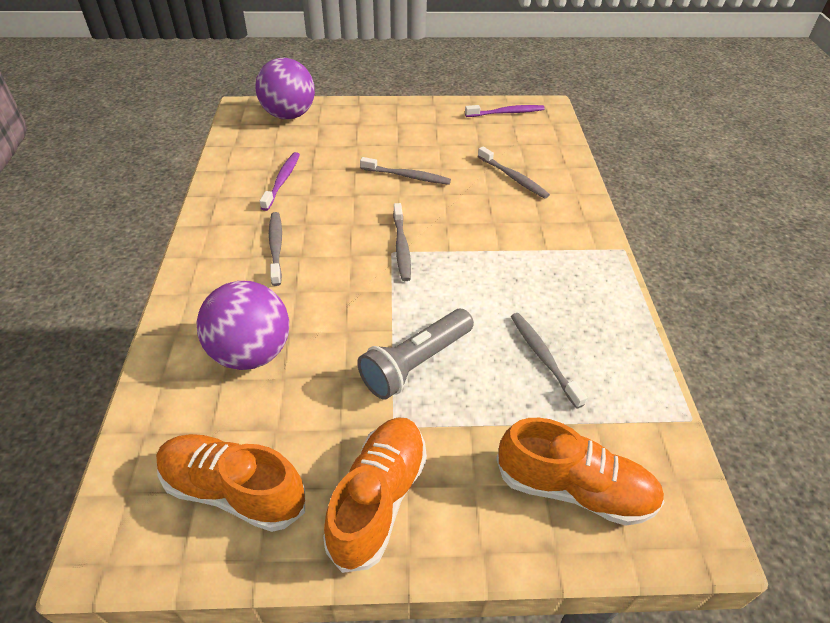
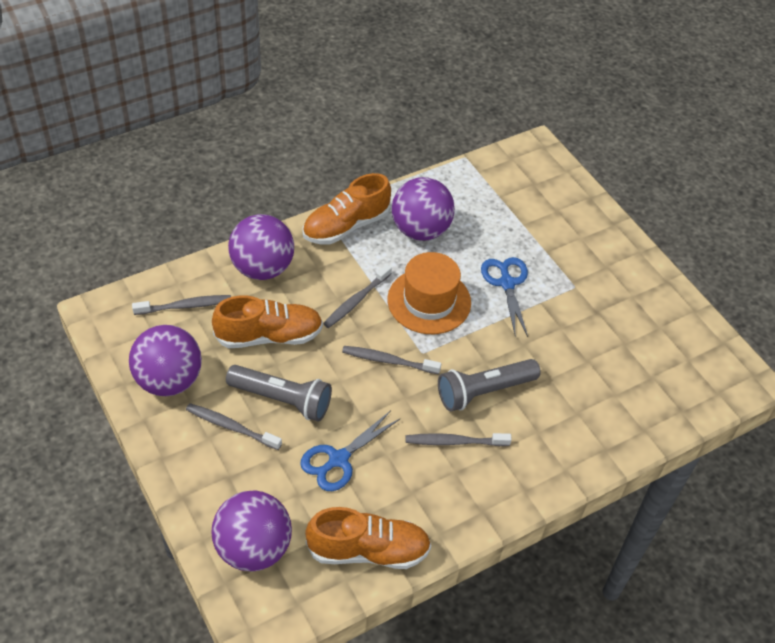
blue scissors: none = 0 -> [300,411,401,491] [481,257,528,337] = 2
grey flashlight: [357,309,474,400] = 1 -> [226,365,332,422] [438,359,541,412] = 2
orange hat: none = 0 -> [387,252,471,334] = 1
purple ball: [197,281,289,370] [255,58,315,119] = 2 -> [129,325,202,396] [211,491,292,572] [228,214,294,280] [392,177,455,240] = 4
purple toothbrush: [260,152,300,211] [465,105,545,117] = 2 -> none = 0

